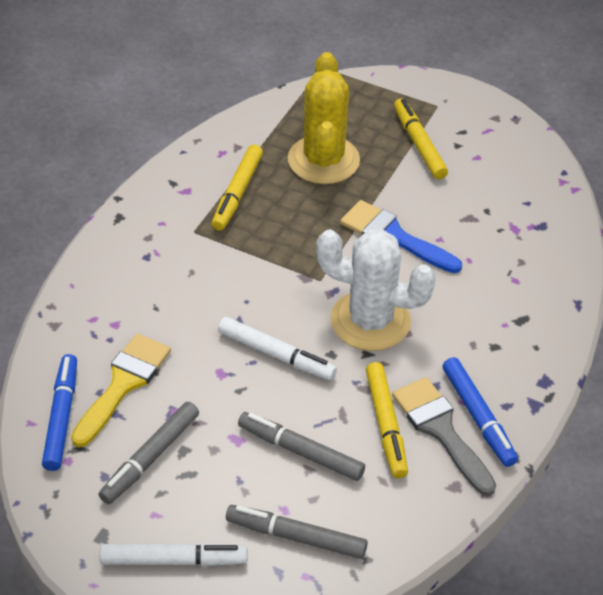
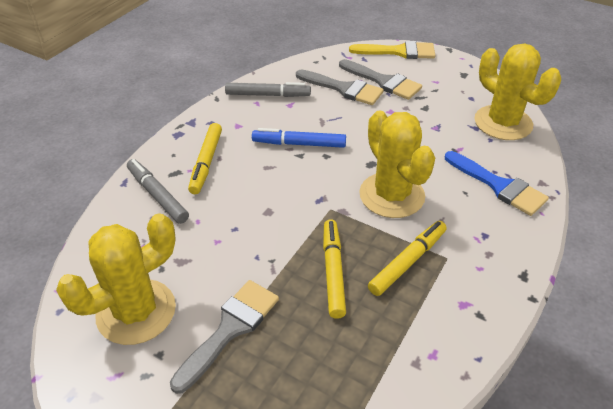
blue marker: [42,354,77,471] [442,357,518,467] = 2 -> [252,128,346,148] = 1
grey brush: [392,377,496,496] = 1 -> [170,280,279,394] [296,70,384,105] [339,59,422,100] = 3
grey marker: [98,402,199,504] [226,505,368,559] [238,412,365,481] = 3 -> [127,159,189,224] [225,82,311,97] = 2
white cactus: [316,229,436,351] = 1 -> none = 0
white marker: [100,543,248,566] [218,317,337,380] = 2 -> none = 0
yellow cactus: [288,52,360,184] = 1 -> [56,213,176,345] [359,111,435,218] [475,43,561,140] = 3

